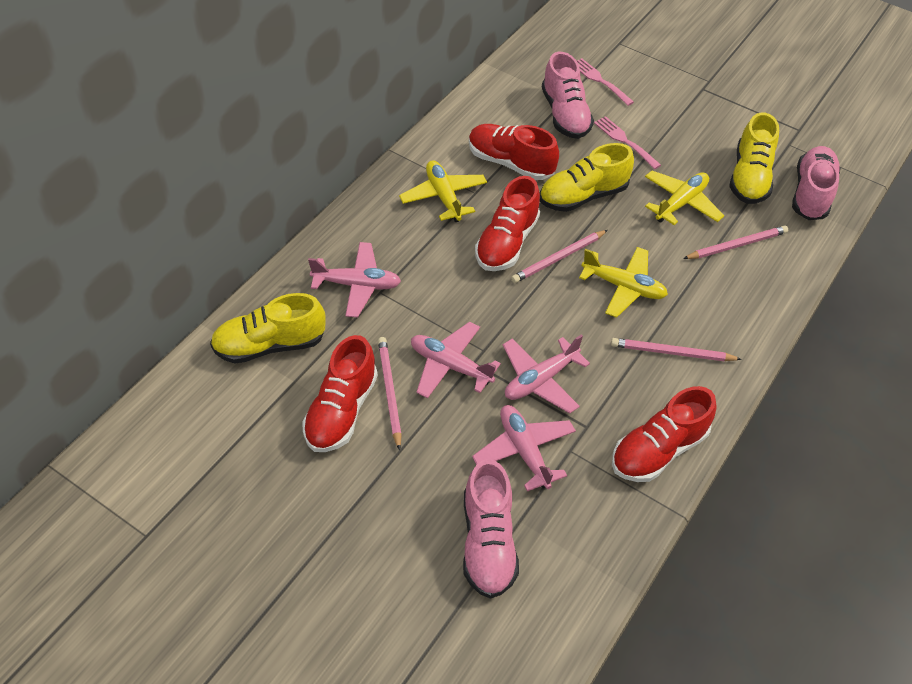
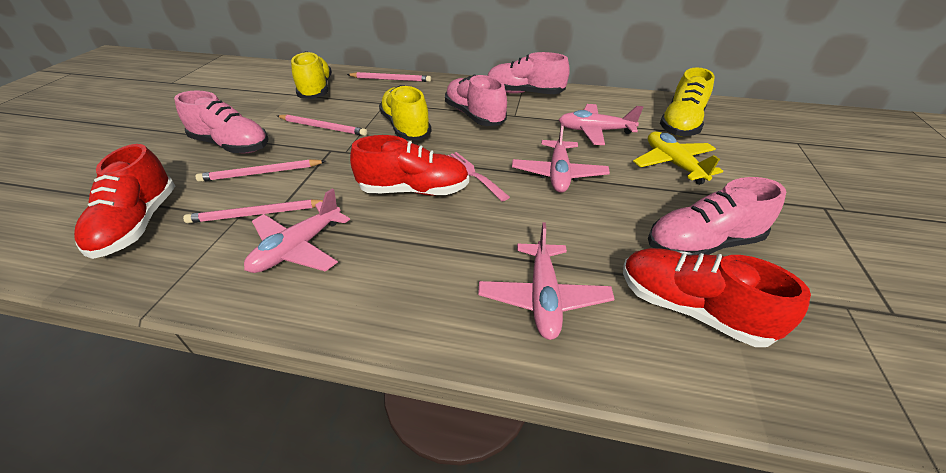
pink fork: [577,58,634,106] [594,116,661,169] = 2 -> [447,152,510,201] = 1
pink shoe: [463,459,519,599] [542,52,594,139] [792,146,840,220] = 3 -> [174,90,269,153] [445,75,507,126] [487,52,570,94] [648,177,786,256] = 4
red shoe: [302,335,378,452] [469,124,559,180] [475,176,540,271] [612,386,716,482] = 4 -> [74,144,175,259] [350,135,469,196] [623,248,811,347] = 3
yellow plane: [399,160,487,222] [579,247,668,318] [645,171,724,225] = 3 -> [633,132,723,185] = 1

